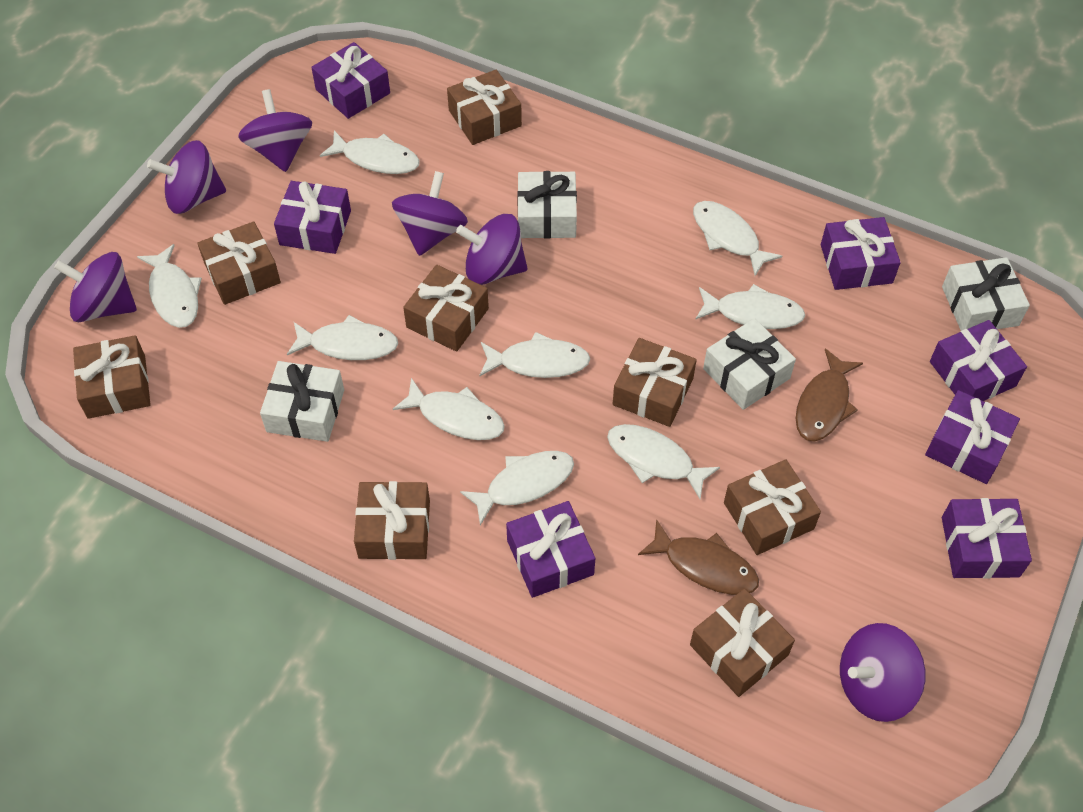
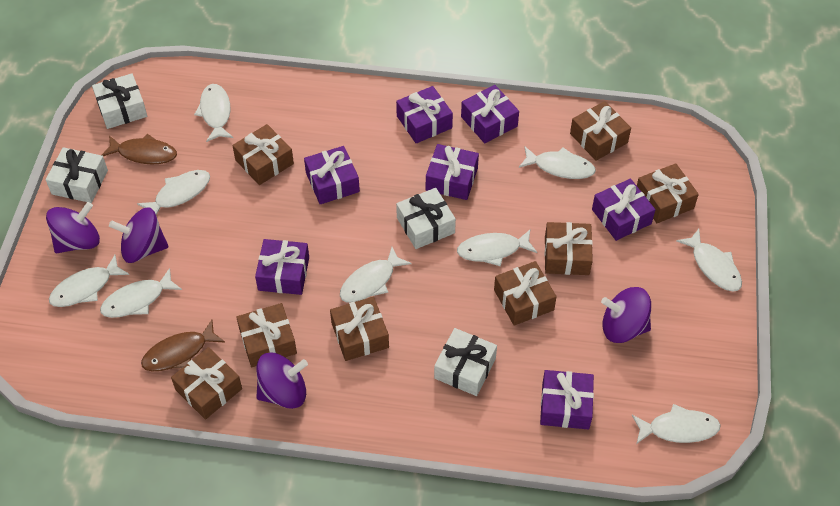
purple spinning top: [54,252,137,322] [147,140,226,214] [238,89,312,172] [392,171,468,256] [456,214,528,285] [840,623,926,722] = 6 -> [46,202,100,253] [109,207,168,263] [256,353,308,409] [601,287,651,343] = 4

